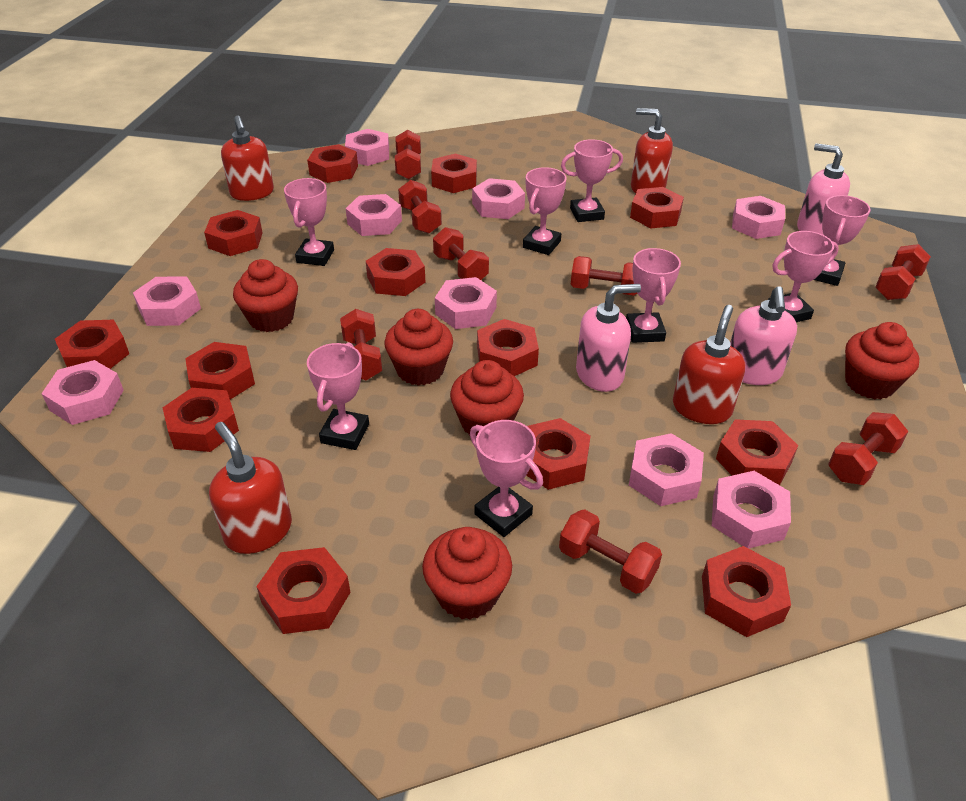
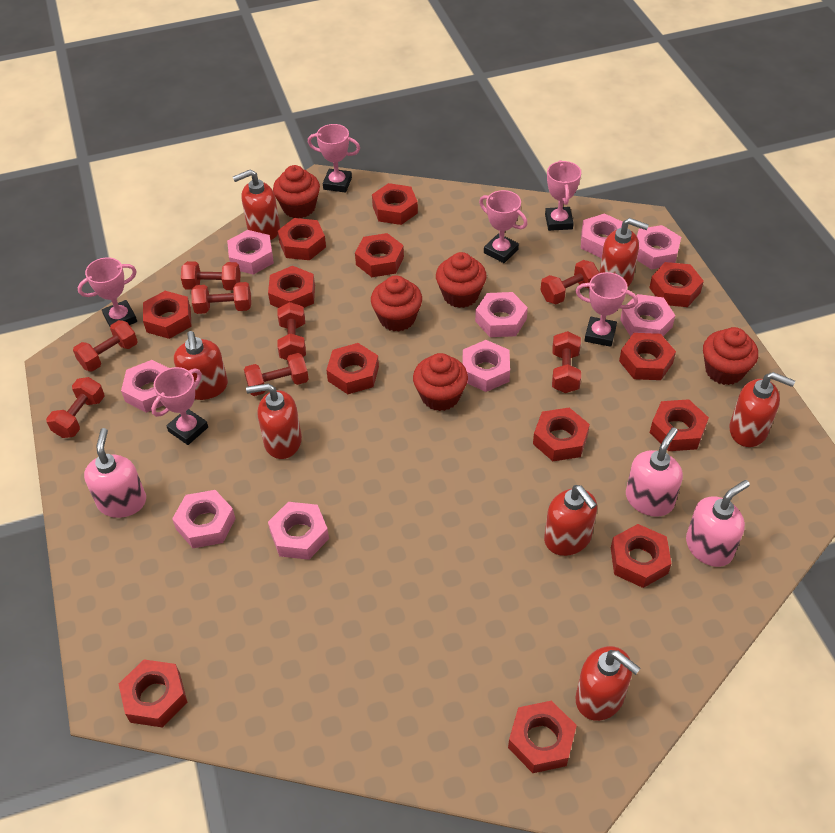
pink trophy: [284,178,334,266] [307,342,369,450] [470,420,543,537] [523,167,567,255] [561,139,623,222] [626,248,681,343] [768,231,839,322] [814,195,871,286] = 8 -> [78,257,137,326] [151,367,208,445] [308,124,360,193] [479,190,527,263] [545,160,581,231] [575,272,638,347] = 6
red soap dispenser: [209,422,292,554] [221,115,274,201] [631,108,673,193] [673,305,745,424] = 4 -> [174,331,228,400] [233,170,280,240] [246,383,302,459] [544,485,597,556] [575,646,641,721] [599,218,649,287] [729,372,795,447] = 7

